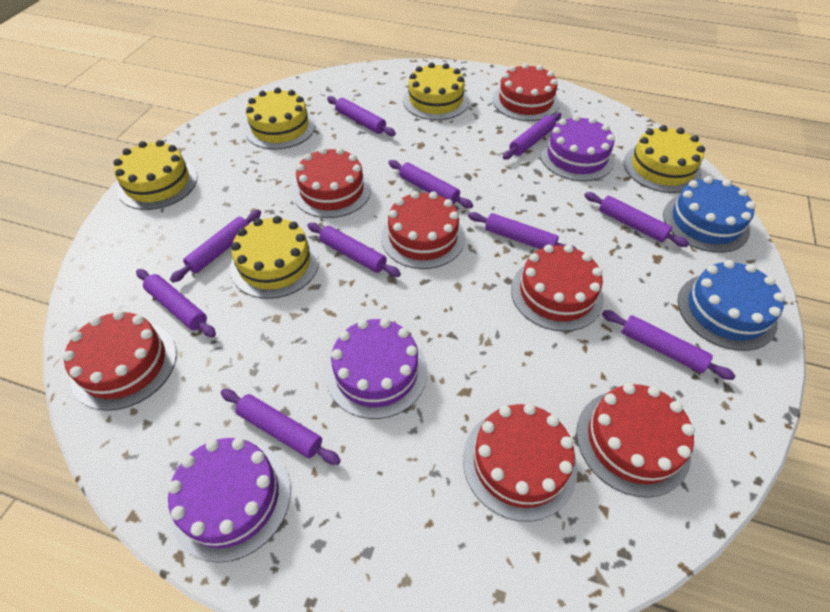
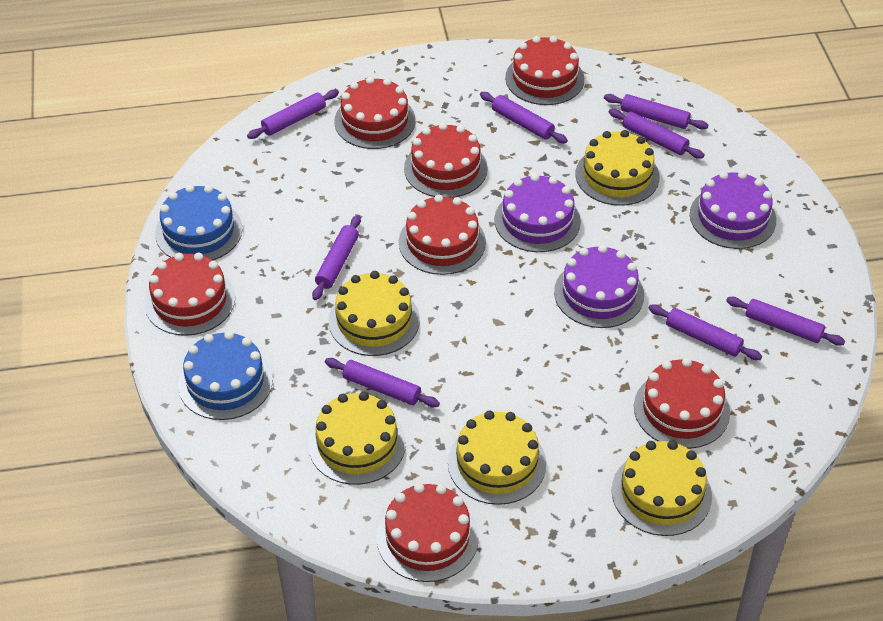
purple rolling pin: [136,269,216,337] [170,210,261,283] [221,389,341,465] [307,223,401,277] [327,96,396,136] [388,160,473,208] [468,212,576,249] [503,112,561,160] [584,192,689,247] [602,310,735,380] = 10 -> [247,89,339,139] [312,215,361,300] [325,358,440,408] [480,92,568,143] [604,94,708,129] [609,109,704,159] [648,304,762,360] [726,297,845,346] = 8

